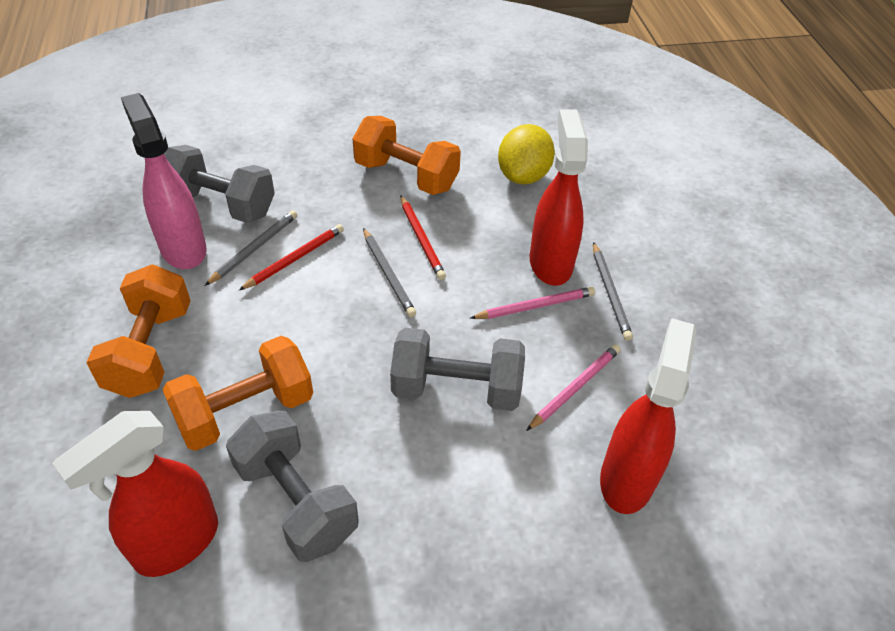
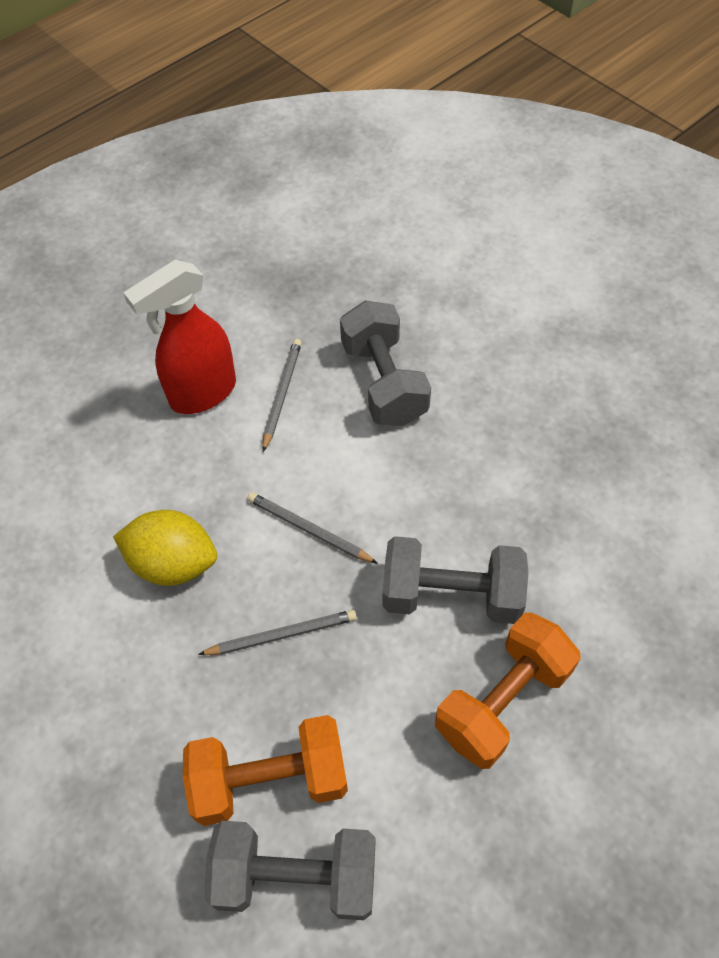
orange dumbbell: [86,264,191,398] [163,336,313,451] [353,116,461,195] = 3 -> [183,715,348,826] [435,613,581,769] = 2
pink pencil: [470,287,595,319] [526,344,621,431] = 2 -> none = 0
pink spray bottle: [121,93,207,269] = 1 -> none = 0
red pencil: [239,224,344,290] [401,196,446,280] = 2 -> none = 0
red spray bottle: [52,411,218,577] [530,109,588,286] [600,318,697,514] = 3 -> [123,260,236,414] = 1

